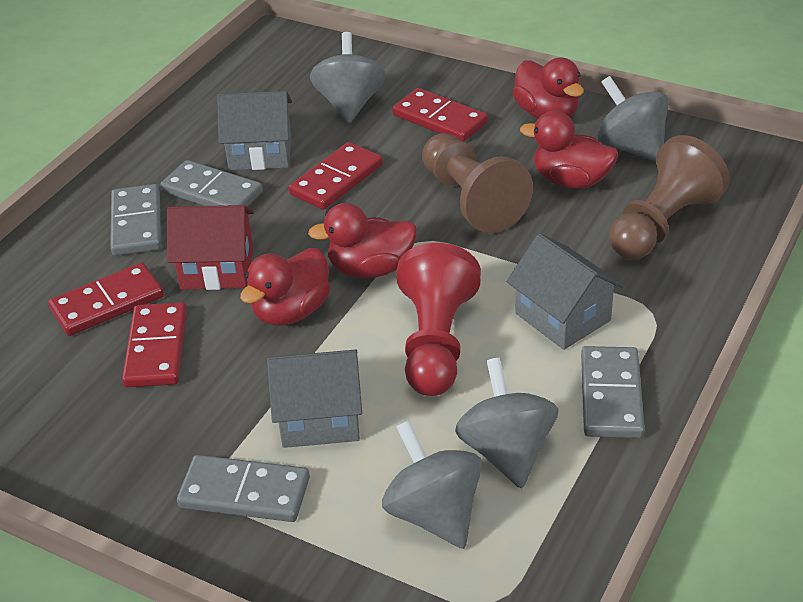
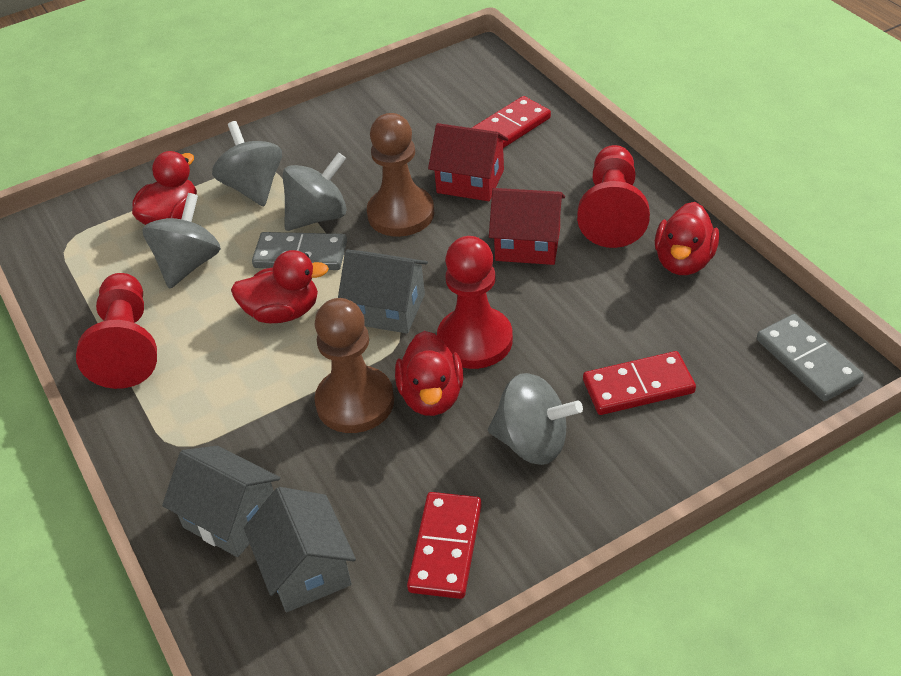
grey domino: [110,184,161,256] [160,160,263,207] [177,455,310,522] [581,346,645,438] = 4 -> [252,232,347,270] [757,314,864,401] = 2
red domino: [48,262,164,336] [122,302,187,388] [289,142,383,210] [392,88,488,142] = 4 -> [407,492,482,599] [472,96,551,148] [583,351,696,415] = 3
red house: [167,205,254,290] = 1 -> [428,123,508,201] [489,188,565,265] = 2
red pawn: [396,243,481,396] = 1 -> [76,273,157,389] [437,236,513,369] [577,145,650,248] = 3

